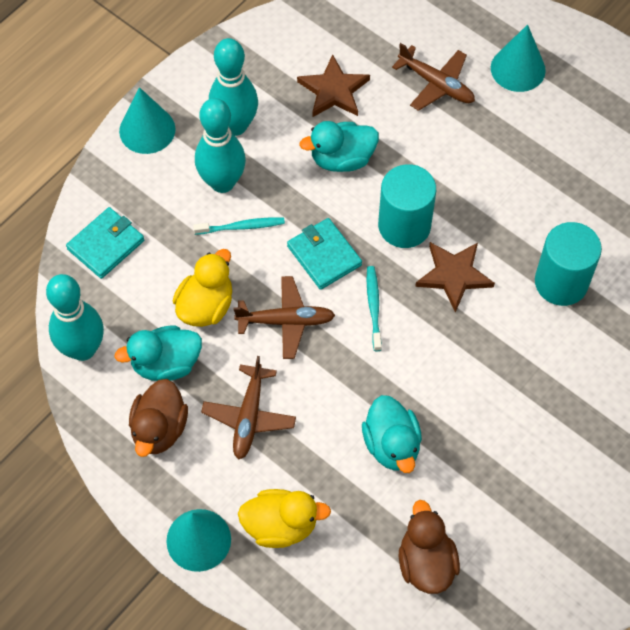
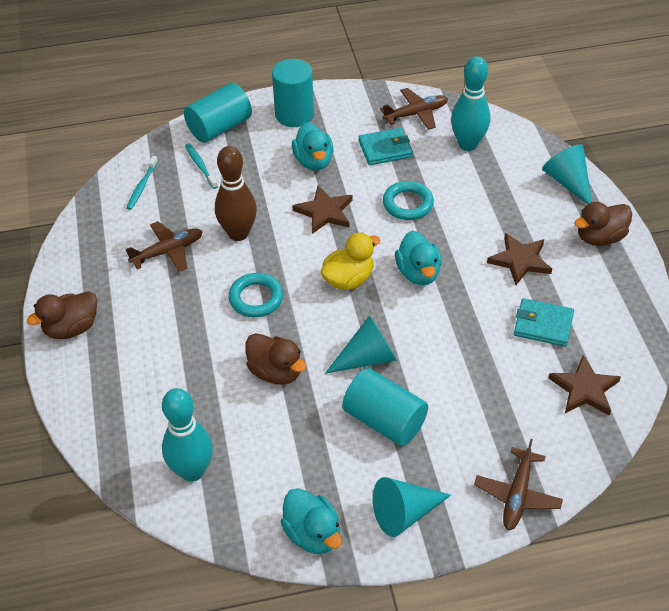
brown bowling pin: none = 0 -> [215,146,257,241] = 1
brown duck: [129,379,188,457] [399,500,460,594] = 2 -> [27,291,97,339] [245,333,307,385] [574,202,632,246] = 3
brown star: [297,54,370,117] [415,242,495,313] = 2 -> [292,186,352,234] [487,233,552,285] [549,355,621,416] = 3
turquoise bowling pin: [46,274,104,361] [195,98,246,193] [209,38,258,136] = 3 -> [162,388,213,482] [451,56,490,151] = 2
turquoise cylinder: [378,164,436,248] [535,222,602,306] = 2 -> [184,83,252,143] [272,59,314,127] [342,368,428,446] = 3
turquoise ring: none = 0 -> [228,273,283,317] [383,181,434,220] = 2
yellow duck: [173,249,232,327] [238,489,331,548] = 2 -> [320,233,380,290] = 1

